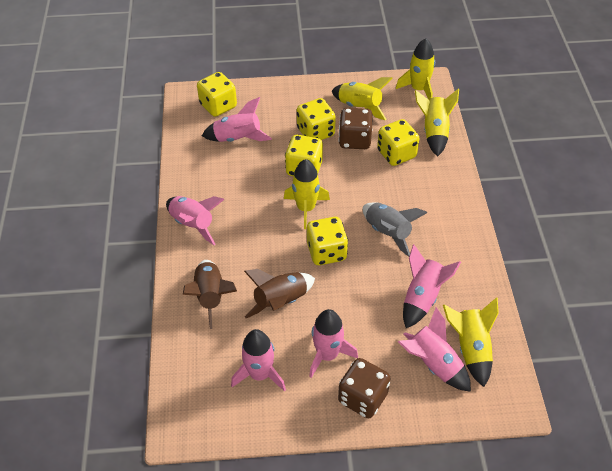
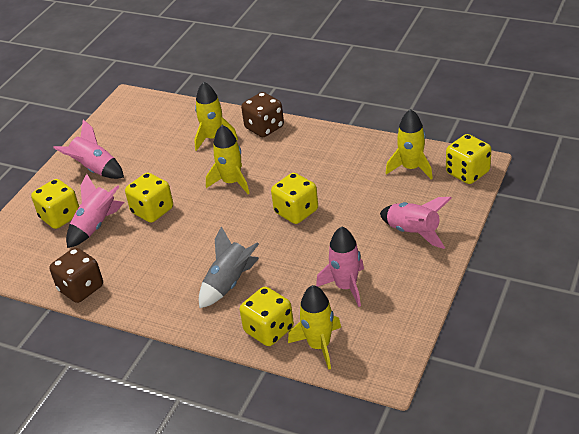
brown rocket: [183,260,237,329] [244,269,315,318] = 2 -> none = 0
pink rocket: [166,196,224,245] [202,97,272,142] [231,329,286,391] [309,309,358,378] [398,307,471,392] [403,244,461,328] = 6 -> [53,119,124,179] [66,174,124,248] [316,226,364,307] [380,197,452,249] = 4
yellow rocket: [284,159,330,229] [332,77,393,121] [396,38,435,100] [415,88,459,157] [443,297,499,387] = 5 -> [194,82,238,151] [206,125,250,194] [288,285,341,370] [385,109,433,180] = 4

